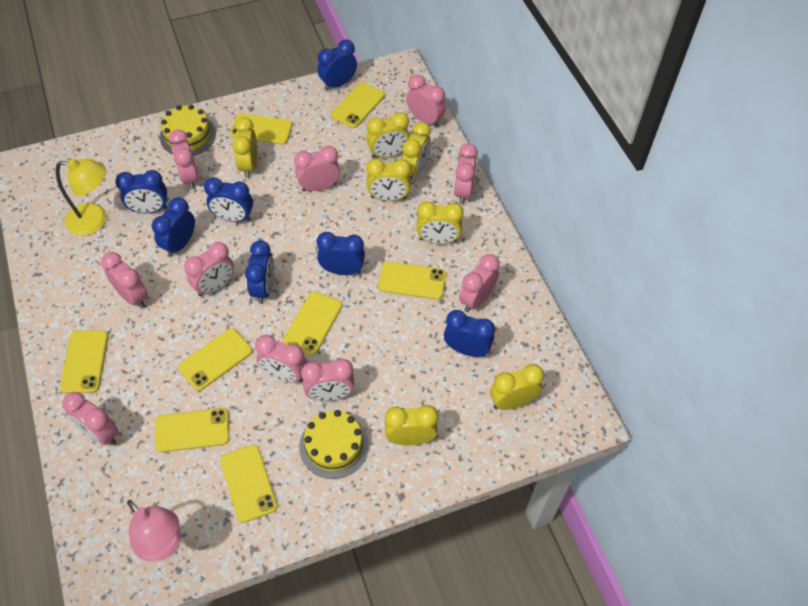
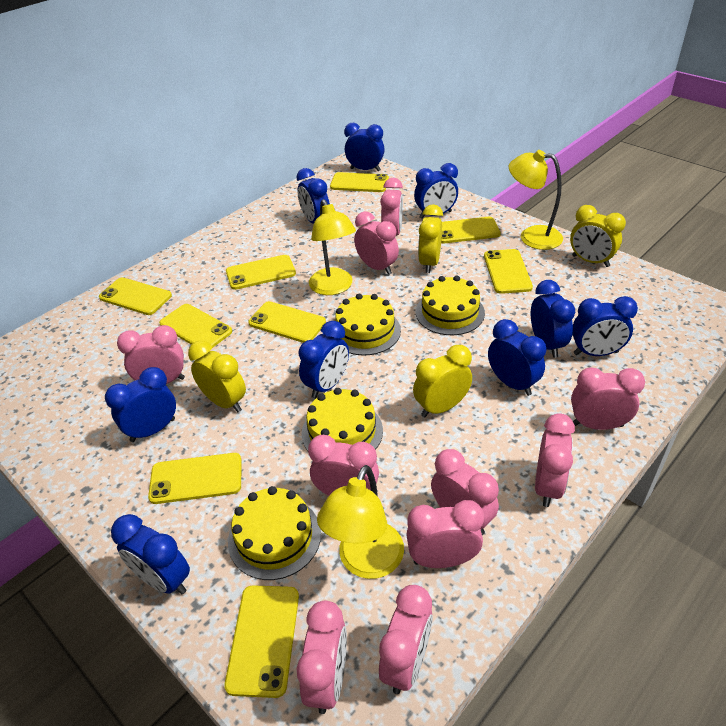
blue clock: [115,170,168,213] [152,197,195,257] [204,177,253,222] [245,240,274,304] [317,232,365,275] [318,40,357,91] [444,310,495,357] = 7 -> [105,367,176,442] [111,514,190,594] [296,168,330,224] [299,321,349,399] [344,123,385,172] [414,163,458,219] [488,319,546,396] [531,280,575,358] [572,296,638,356] = 9
pink lamp: [127,500,181,562] = 1 -> none = 0
yellow cake: [160,105,216,155] [299,410,369,479] = 2 -> [228,486,321,580] [301,388,383,451] [335,294,401,356] [416,276,485,335] = 4
yellow clock: [232,117,257,178] [366,159,411,201] [367,112,410,158] [385,405,438,445] [402,122,431,180] [417,202,464,244] [490,364,544,410] = 7 -> [188,341,246,412] [413,345,472,418] [418,204,443,273] [570,205,626,267] = 4
yellow lamp: [56,159,106,236] = 1 -> [309,199,356,295] [317,465,404,579] [509,150,563,250] = 3
yellow phone: [60,330,108,393] [155,408,229,452] [178,328,253,391] [220,445,278,523] [230,113,293,145] [283,291,342,355] [331,82,385,128] [378,262,446,300] = 8 -> [99,277,172,315] [148,453,241,504] [159,304,232,347] [224,585,299,698] [226,255,296,290] [248,301,326,343] [330,172,389,192] [441,217,501,243] [484,249,533,294] = 9

